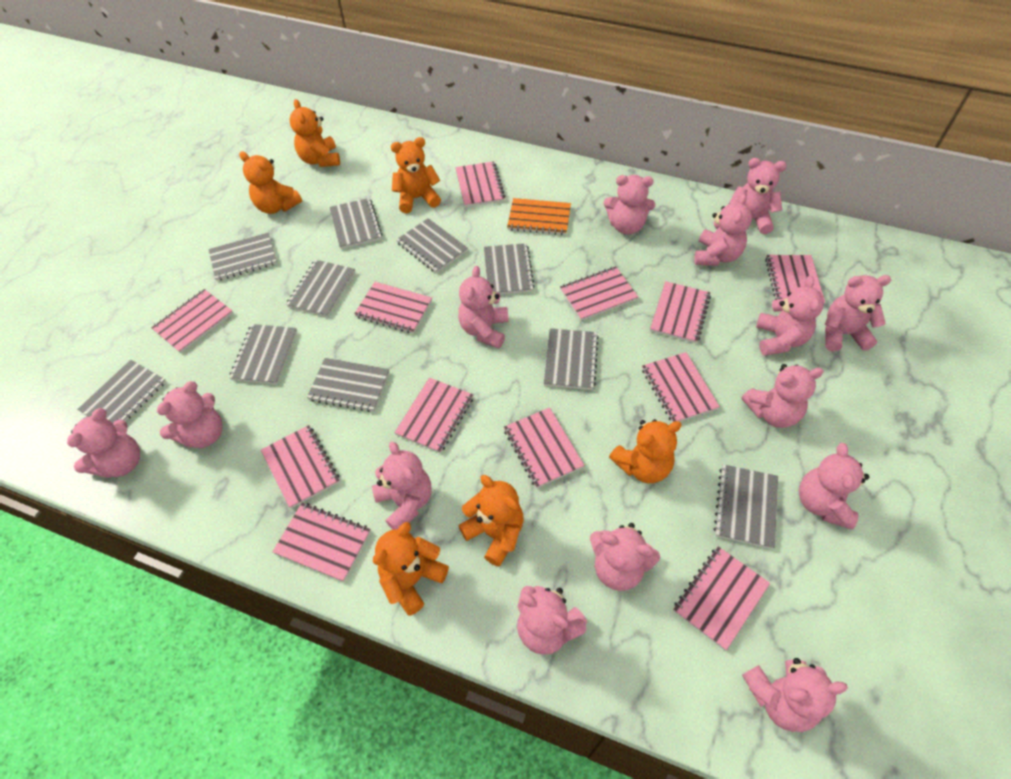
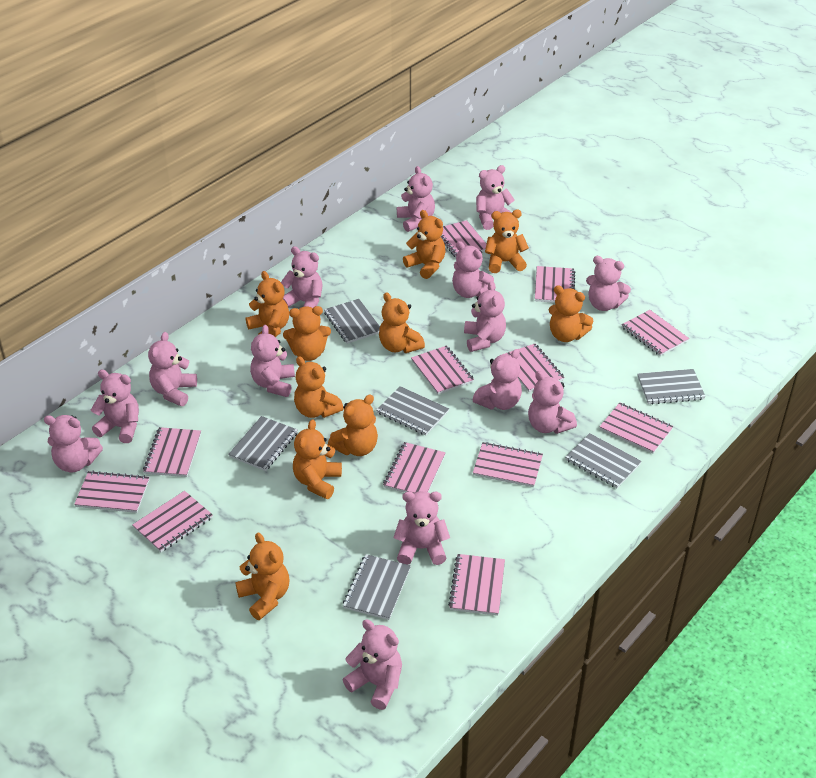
grey notebook: [77,360,166,423] [209,233,277,281] [229,324,297,384] [286,259,355,317] [307,358,389,412] [329,198,382,249] [396,218,468,273] [484,243,535,294] [544,328,599,390] [714,464,778,549] = 10 -> [228,416,298,471] [324,299,380,344] [343,554,411,620] [376,386,449,436] [565,433,642,488] [637,369,706,404] = 6
orange notebook: [507,198,571,235] = 1 -> none = 0
orange teddy bear: [239,151,302,214] [290,99,340,167] [373,522,449,616] [391,137,441,213] [458,475,524,566] [609,419,682,483] = 6 -> [235,533,289,620] [246,271,289,337] [283,306,331,361] [293,419,342,499] [294,356,344,418] [328,394,378,456] [379,292,425,353] [403,210,446,279] [485,210,529,273] [549,285,593,342] = 10

